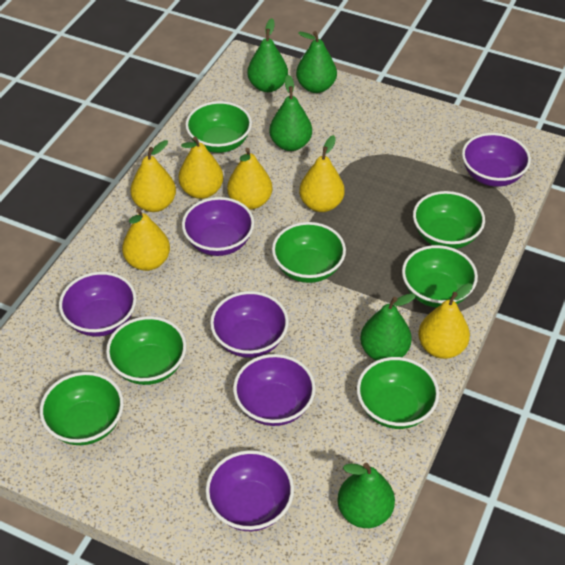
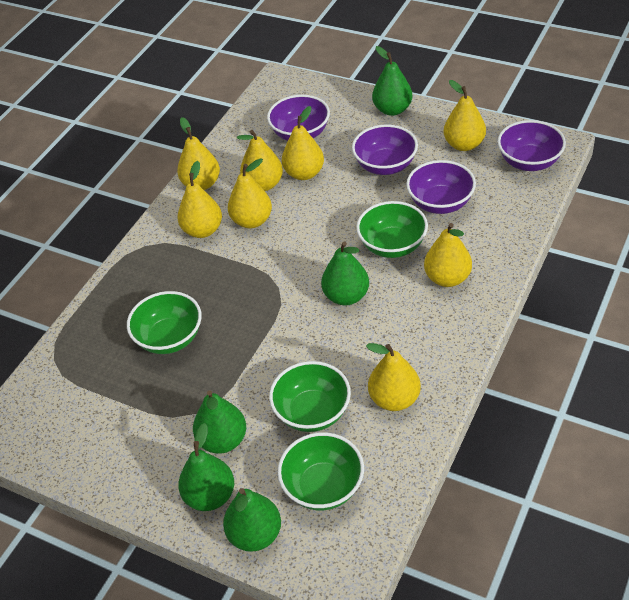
green bowl: [40,372,124,445] [106,316,186,385] [185,101,252,153] [272,222,346,283] [357,357,439,429] [402,245,478,308] [413,191,485,249] = 7 -> [127,291,202,354] [269,361,351,432] [278,432,364,510] [356,201,428,258] = 4
purple bowl: [59,272,137,337] [182,197,254,256] [206,450,294,531] [210,291,289,358] [233,354,316,426] [462,133,531,187] = 6 -> [267,95,330,141] [352,125,418,175] [406,160,476,214] [497,120,566,171] = 4
yellow pear: [122,208,170,271] [130,140,176,212] [178,136,223,199] [227,148,272,210] [299,135,345,212] [418,283,472,359] = 6 -> [177,117,220,190] [177,161,222,238] [228,158,272,228] [237,130,283,191] [282,106,324,180] [366,343,421,411] [424,223,472,287] [444,80,486,151] = 8

